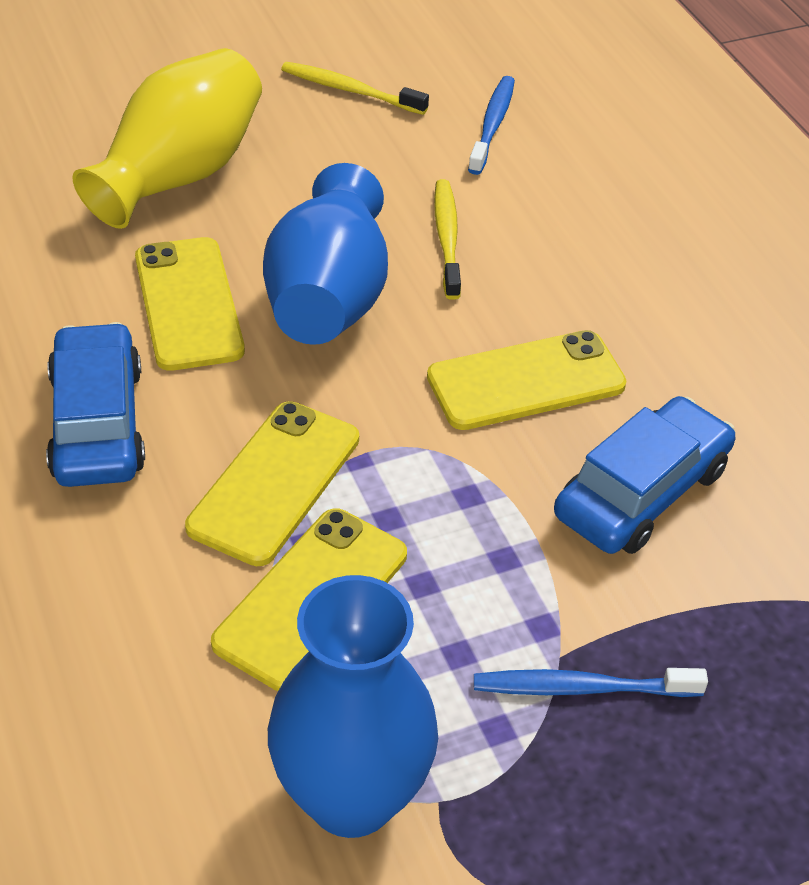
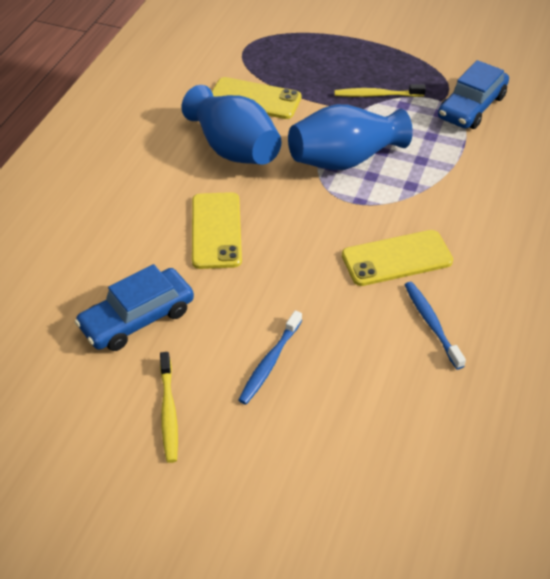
yellow phone: [135,237,245,371] [185,401,359,566] [211,509,407,691] [427,330,626,430] = 4 -> [192,192,242,269] [212,77,302,119] [342,230,453,286] = 3
yellow vase: [72,48,262,229] = 1 -> none = 0

